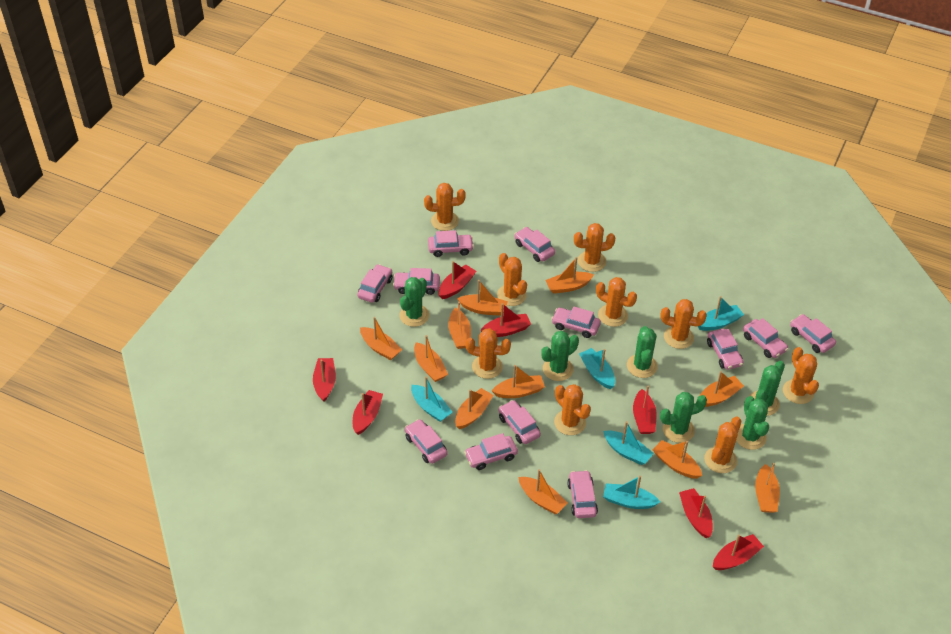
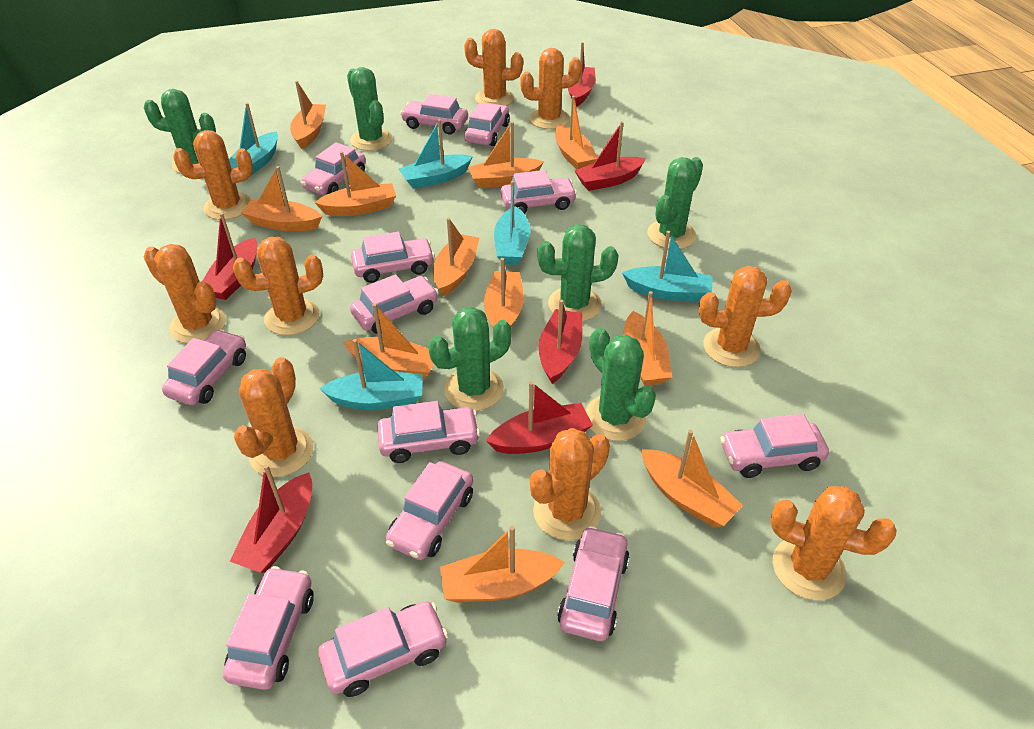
pink car: [357,264,392,303] [393,268,440,295] [405,419,447,464] [428,230,474,257] [464,433,518,470] [499,400,541,444] [514,227,555,262] [551,306,601,338] [567,470,598,518] [707,329,744,370] [743,318,788,358] [790,314,836,353] = 12 -> [162,329,246,405] [223,566,314,690] [301,142,366,195] [318,601,448,697] [350,274,439,334] [351,232,435,283] [377,401,480,463] [386,461,473,560] [400,94,468,135] [464,103,510,146] [501,170,577,214] [557,526,630,641] [720,414,829,478] = 13
red boat: [313,358,336,402] [353,390,383,435] [439,261,476,299] [480,303,531,337] [633,386,657,434] [679,488,713,538] [713,534,764,570] = 7 -> [203,213,258,300] [230,464,312,573] [486,381,593,454] [539,300,582,384] [568,42,596,107] [575,121,646,191] = 6

